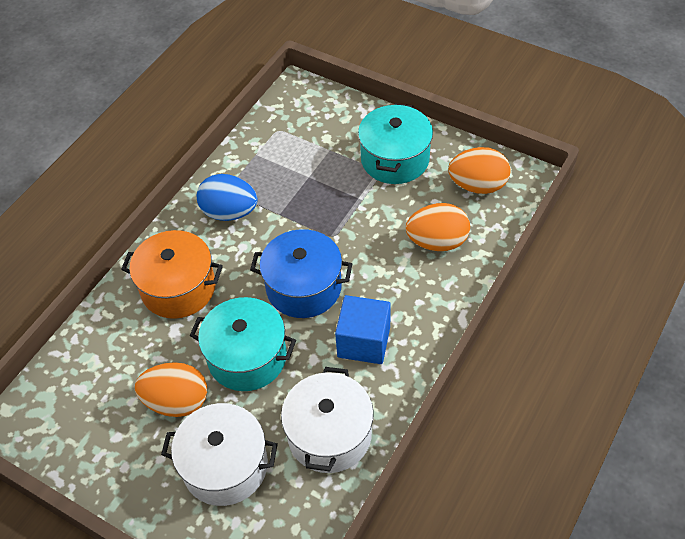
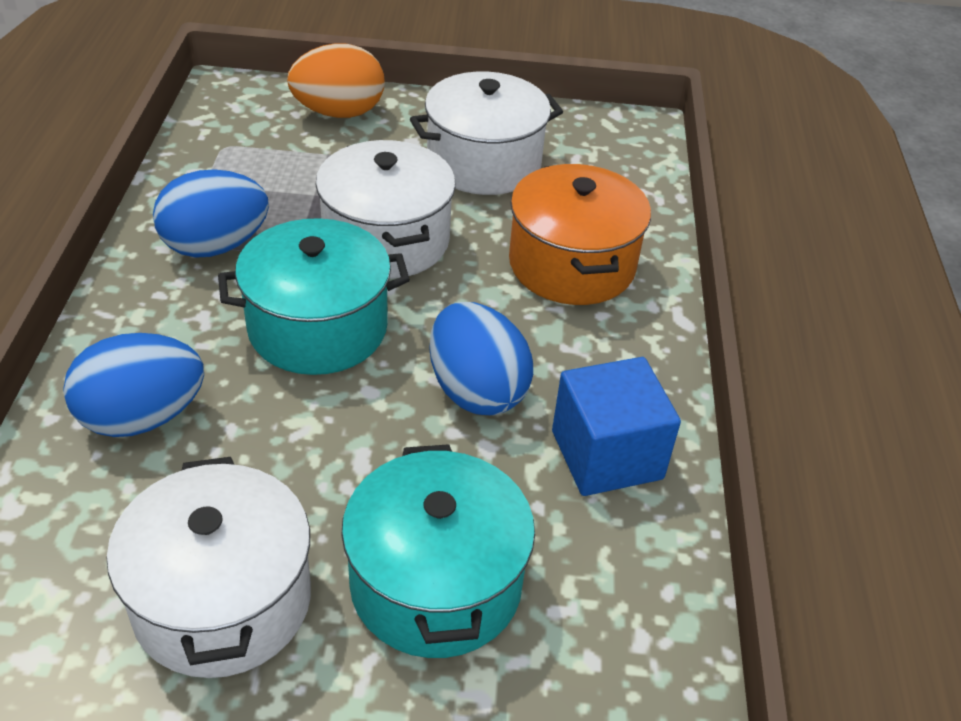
blue egg: [197,174,257,221] = 1 -> [63,333,204,437] [153,169,269,258] [429,302,533,415] = 3
blue pot: [250,229,352,318] = 1 -> none = 0
orange egg: [135,362,207,417] [406,203,470,251] [448,147,510,194] = 3 -> [287,43,385,118] = 1
white pot: [161,403,278,506] [281,367,374,473] = 2 -> [107,457,311,678] [316,140,456,279] [410,72,563,195] = 3

